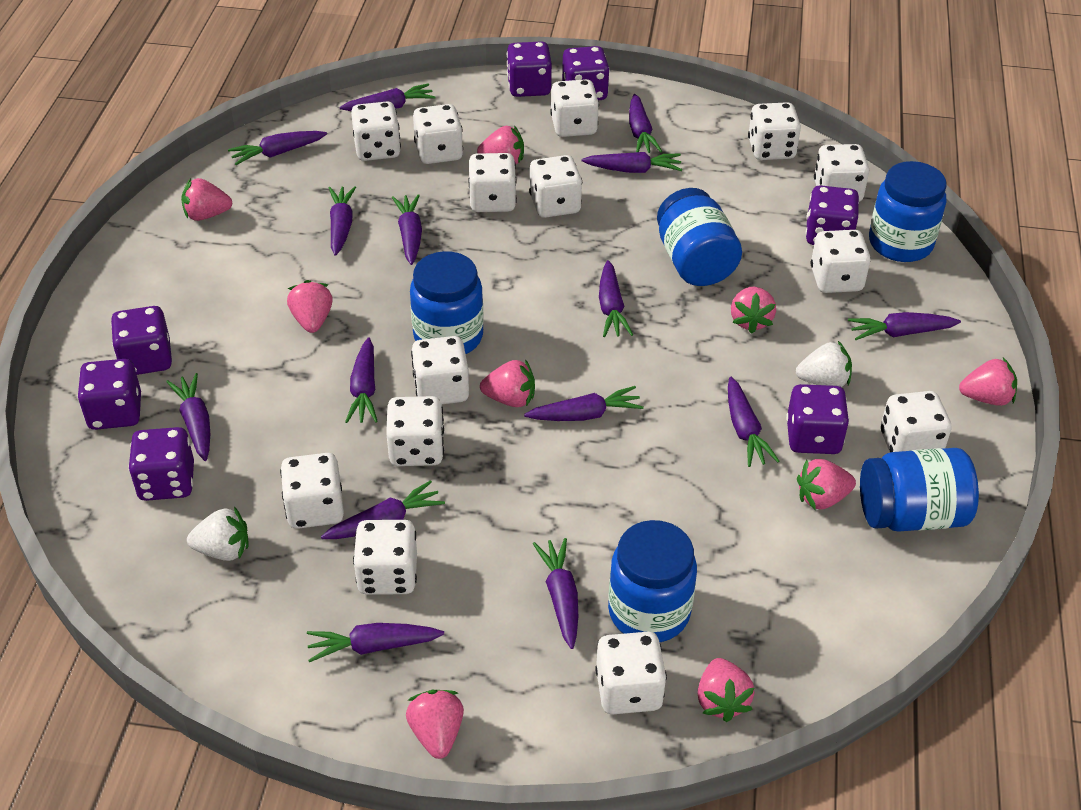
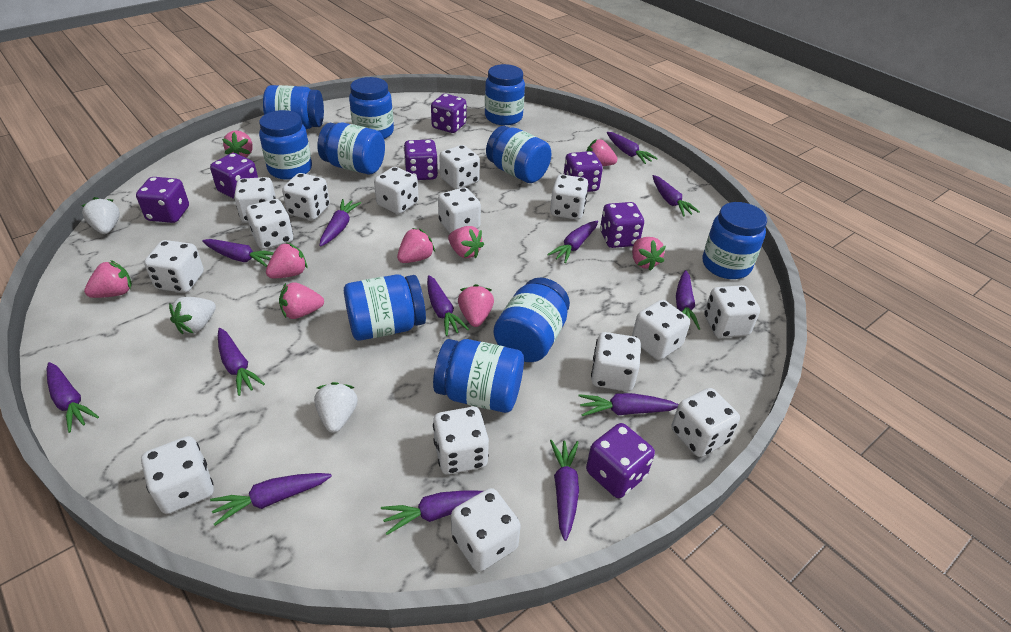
blue jar: [410,251,484,354] [608,520,697,642] [657,188,742,286] [860,448,979,531] [869,161,946,262] = 5 -> [259,110,312,179] [263,85,324,129] [318,123,385,174] [344,274,426,341] [349,77,394,139] [433,339,524,413] [485,64,525,125] [486,126,551,183] [494,278,570,362] [703,202,767,279] = 10
purple carrot: [166,373,210,461] [228,131,327,165] [307,623,444,662] [321,480,445,539] [329,186,356,256] [339,83,436,111] [345,338,378,423] [392,194,422,265] [524,386,644,421] [533,538,578,649] [581,152,682,173] [599,260,633,337] [629,94,662,153] [728,377,779,467] [848,312,961,340] = 15 -> [47,362,99,433] [202,239,274,267] [210,473,332,526] [218,328,265,396] [320,199,361,247] [381,490,483,535] [427,275,469,336] [547,221,598,263] [550,440,579,541] [579,393,678,416] [607,132,658,164] [653,175,700,216] [676,270,700,330] = 13
white dice: [280,453,344,529] [351,101,401,161] [353,520,417,595] [386,396,444,466] [411,336,469,404] [413,104,463,164] [468,153,517,212] [529,155,582,218] [550,79,599,137] [595,632,667,715] [748,102,801,160] [811,230,871,293] [814,144,869,202] [881,391,952,452] = 14 -> [141,436,214,514] [144,240,204,293] [234,177,276,223] [246,199,293,250] [282,173,330,220] [374,167,419,214] [433,407,489,475] [438,187,481,233] [439,145,480,189] [451,488,521,572] [550,174,589,220] [591,332,641,391] [632,300,690,360] [672,388,740,457] [704,285,760,338] = 15
white strawberry: [187,507,249,561] [796,341,852,387] = 2 -> [82,197,120,234] [169,297,216,334] [314,382,358,433] = 3

